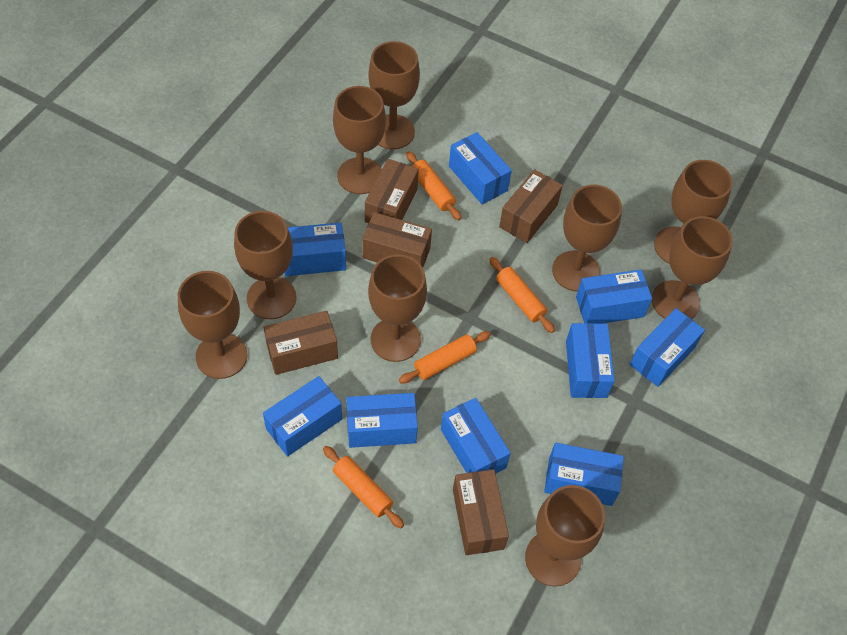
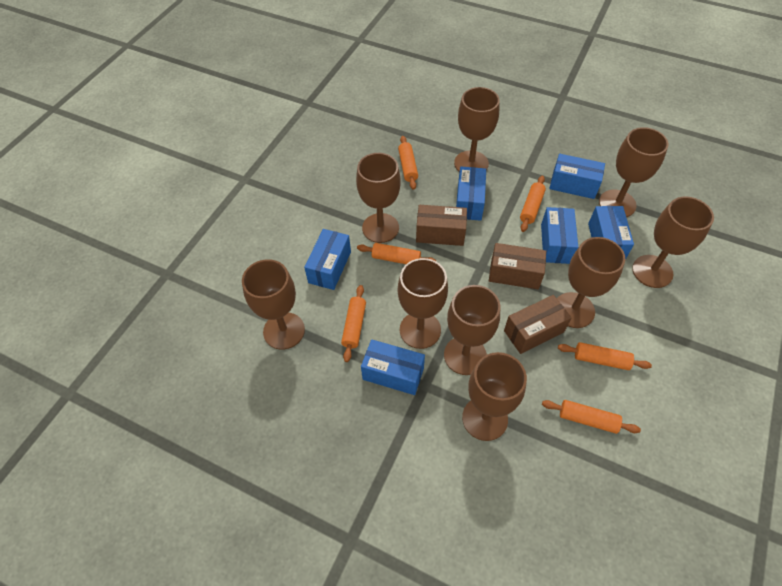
blue box: [263,376,342,456] [285,222,346,276] [346,393,418,448] [441,398,511,474] [449,132,512,204] [544,443,624,506] [566,323,615,398] [576,270,652,324] [630,308,705,387] = 9 -> [304,229,351,290] [361,339,425,395] [456,167,486,221] [541,207,578,264] [549,154,605,199] [588,206,634,260] = 6
brown box: [264,311,338,375] [362,212,432,268] [365,159,419,223] [453,469,509,555] [499,169,563,243] = 5 -> [416,205,467,246] [489,243,546,289] [504,295,572,354] = 3
orange rolling pin: [323,446,404,528] [399,331,491,384] [406,151,461,220] [489,257,555,333] = 4 -> [341,285,366,362] [357,243,436,264] [398,136,418,190] [520,176,546,232] [542,400,641,434] [558,342,652,370] = 6

